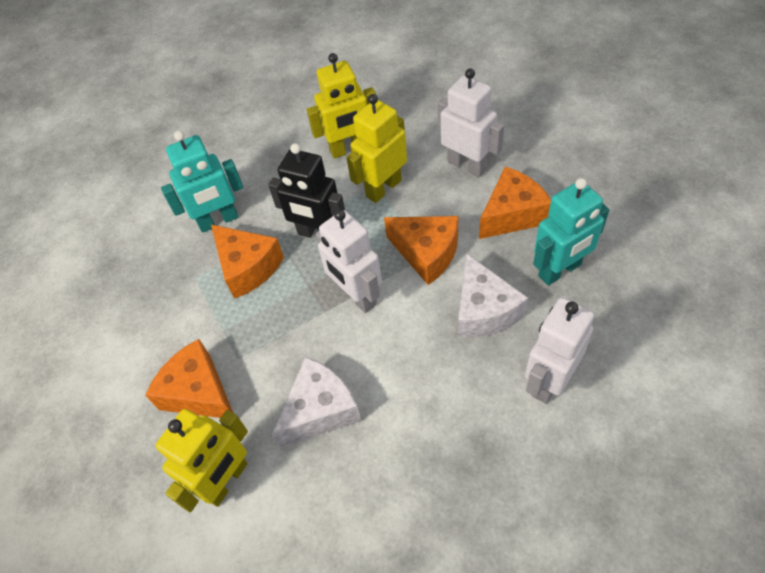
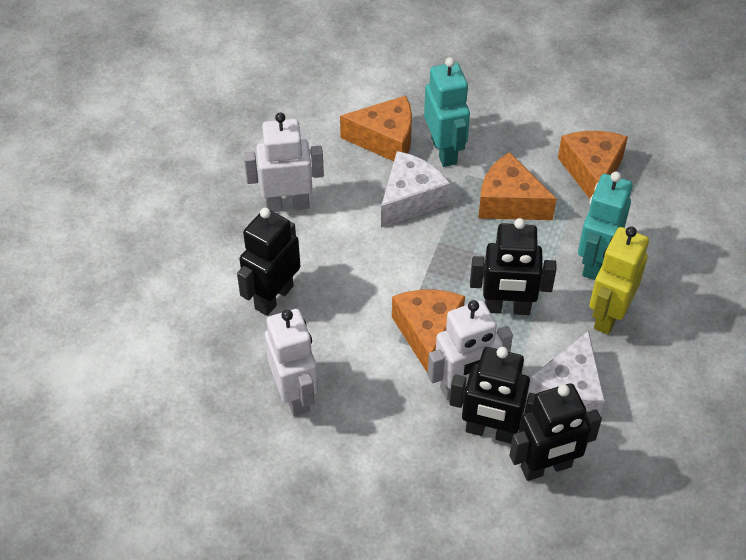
black robot: [268,143,345,238] = 1 -> [237,208,300,316] [450,347,536,444] [470,218,556,315] [510,383,602,481] = 4
yellow robot: [156,409,248,512] [307,53,376,159] [347,94,407,203] = 3 -> [589,226,649,335] = 1

